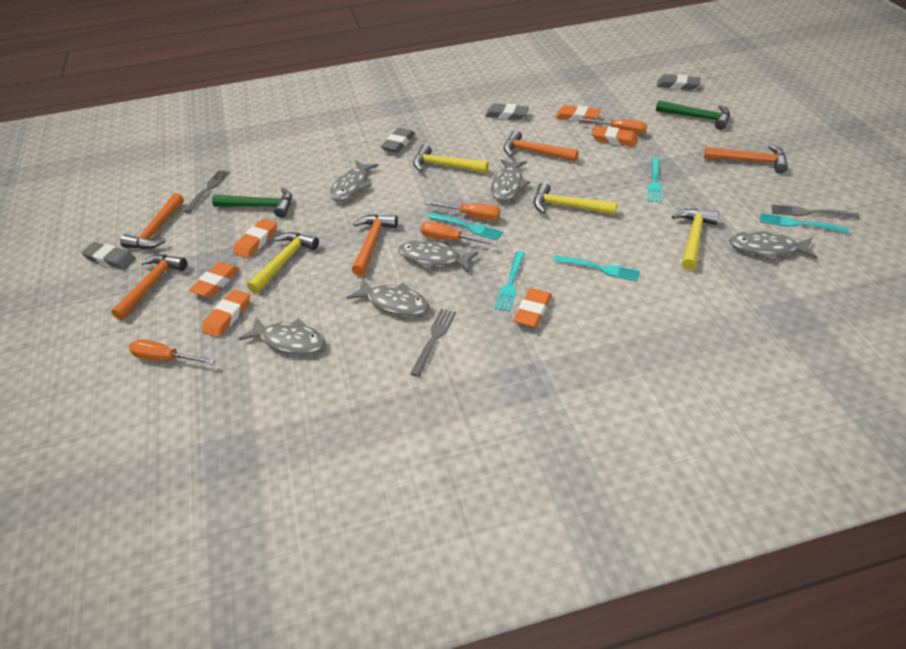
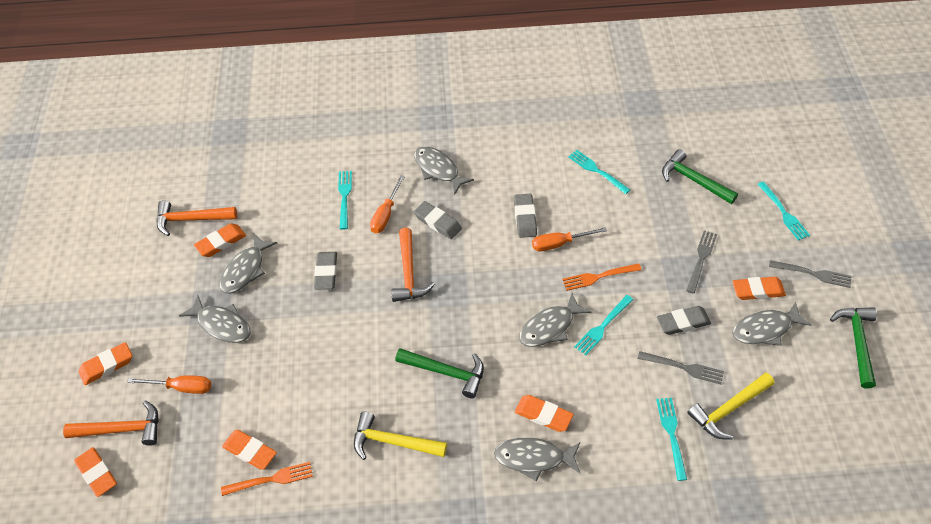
green hammer: [212,188,292,218] [656,100,730,130] = 2 -> [395,348,484,398] [662,149,738,204] [830,307,877,389] = 3
orange fork: none = 0 -> [221,462,313,496] [562,263,642,291] = 2
orange hammer: [111,255,187,320] [120,193,184,249] [352,214,398,276] [504,130,579,161] [704,145,788,173] = 5 -> [63,400,159,446] [156,200,237,236] [391,228,435,302] = 3
orange screwdriver: [129,339,215,364] [421,222,498,246] [425,201,500,220] [578,118,647,134] = 4 -> [127,376,211,394] [370,175,405,233] [532,227,607,251] = 3
yellow hammer: [247,232,319,294] [413,144,489,173] [534,182,617,215] [672,209,719,270] = 4 -> [354,411,447,460] [687,373,775,439] = 2

